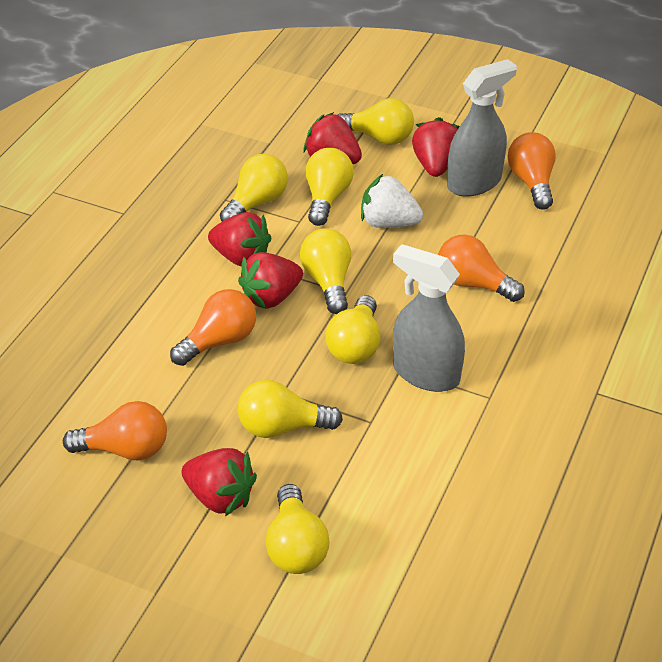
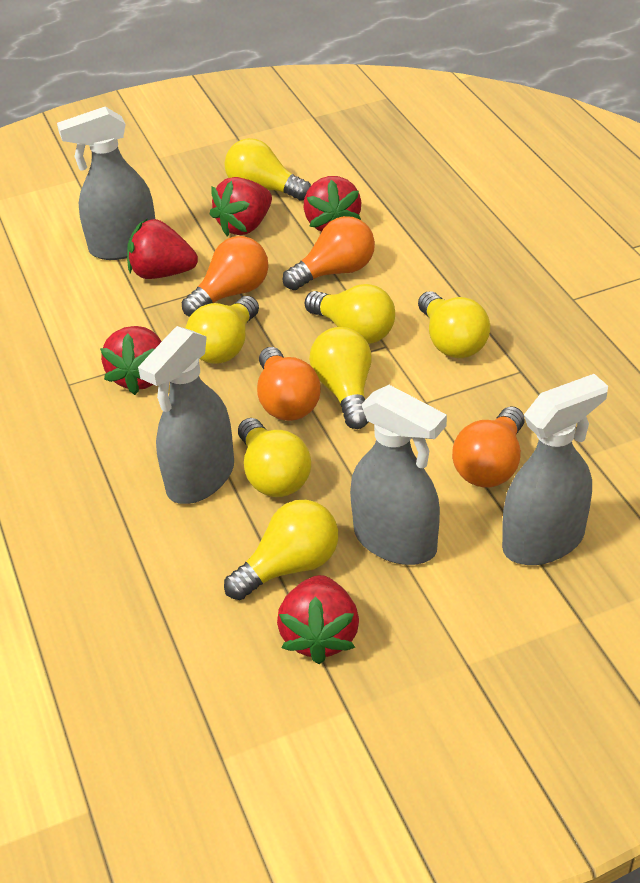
grey spray bottle: [393,244,465,392] [447,59,517,197] = 2 -> [57,107,155,260] [138,326,234,504] [350,385,447,565] [502,374,608,565] = 4
white strawberry: [361,174,423,228] = 1 -> none = 0

